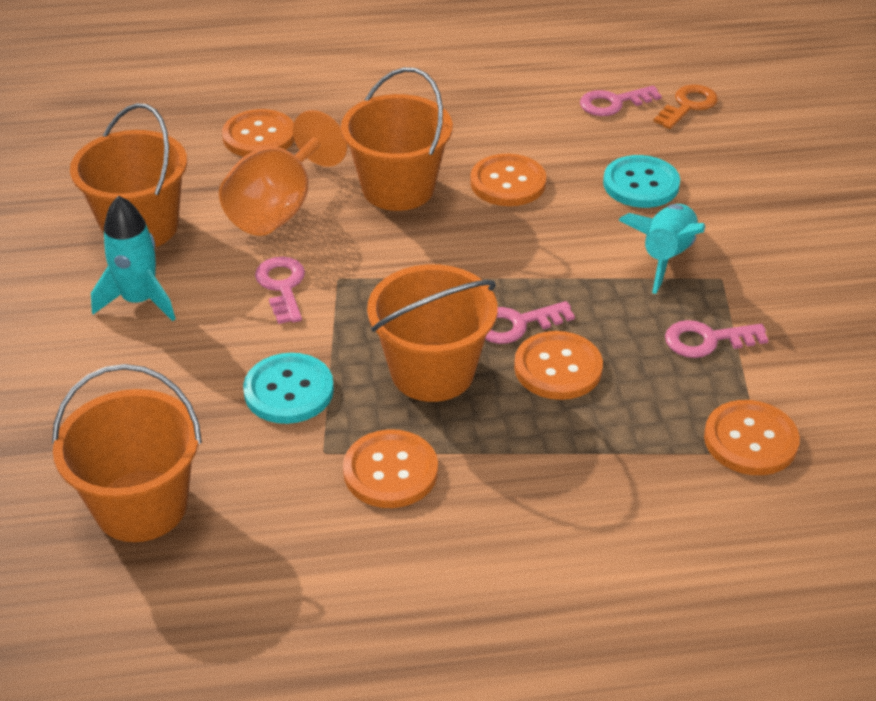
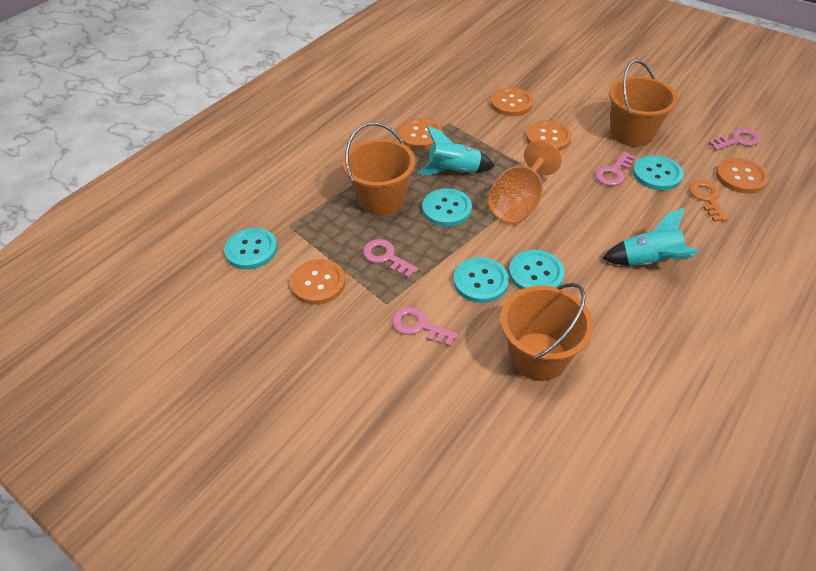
orange bucket: [52,364,202,542] [70,103,187,247] [341,67,453,211] [367,264,498,402] = 4 -> [343,123,415,215] [500,283,594,381] [609,60,678,147] = 3
turquoise button: [243,353,334,424] [603,155,680,208] = 2 -> [224,228,277,270] [422,188,472,227] [454,257,509,303] [509,250,565,290] [633,155,684,190] = 5

